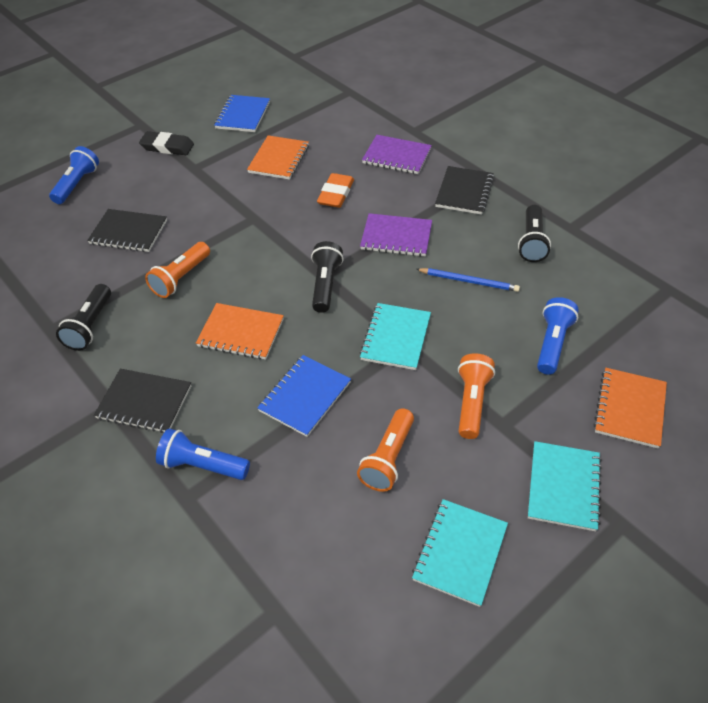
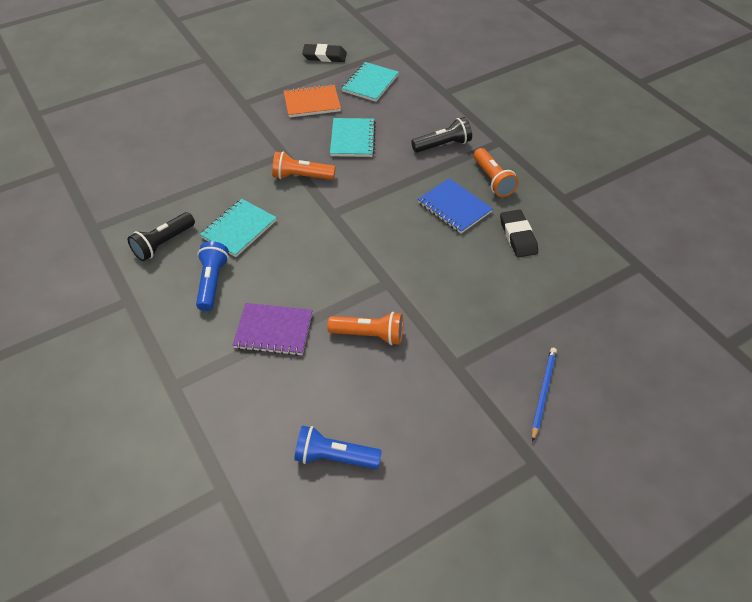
black eraser: [139,131,194,155] = 1 -> [302,44,347,62] [500,210,538,258] = 2
black flashlight: [56,284,111,351] [311,241,344,313] [518,205,551,262] = 3 -> [127,212,195,261] [411,117,472,153] = 2
black notebook: [87,209,167,252] [94,369,191,433] [435,166,494,215] = 3 -> none = 0
blue flashlight: [49,146,99,204] [156,429,250,480] [537,297,579,375] = 3 -> [196,241,229,311] [294,426,382,469] = 2
blue notebook: [214,95,270,132] [257,355,351,437] = 2 -> [418,178,493,234] = 1
orange eraser: [317,173,354,208] = 1 -> none = 0
orange notebook: [196,303,284,360] [247,135,309,180] [594,368,667,449] = 3 -> [284,84,341,118] = 1
purple notebook: [360,213,432,257] [362,135,432,174] = 2 -> [233,303,313,356] = 1

